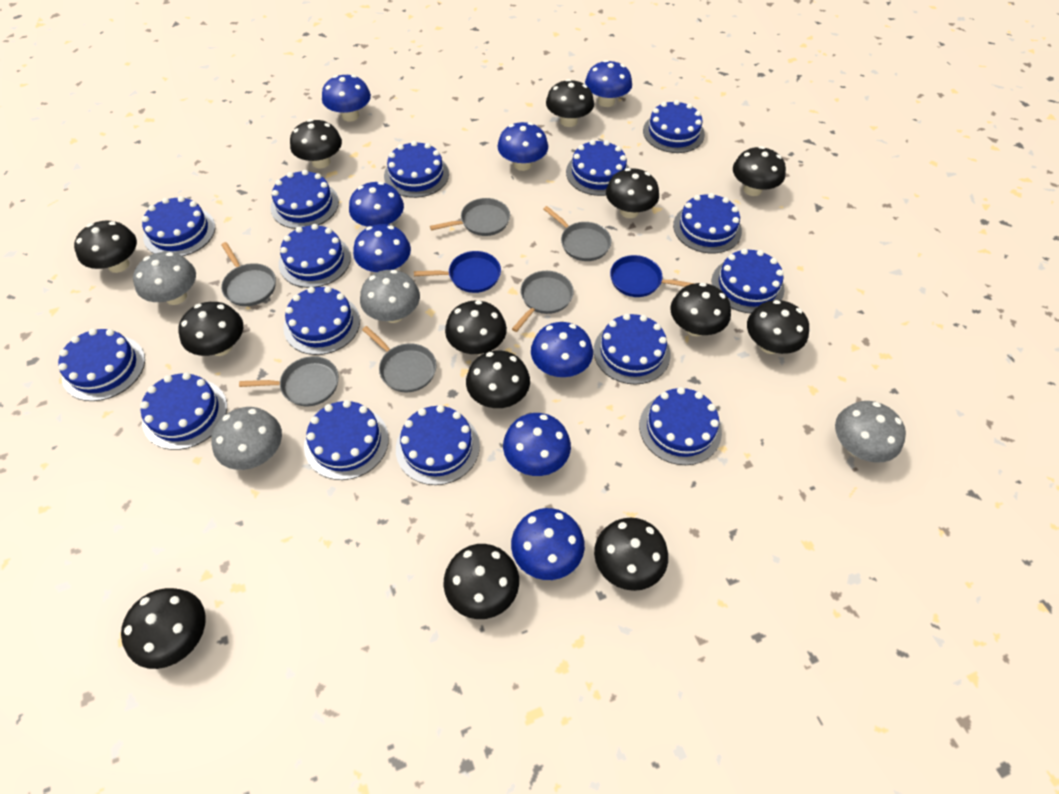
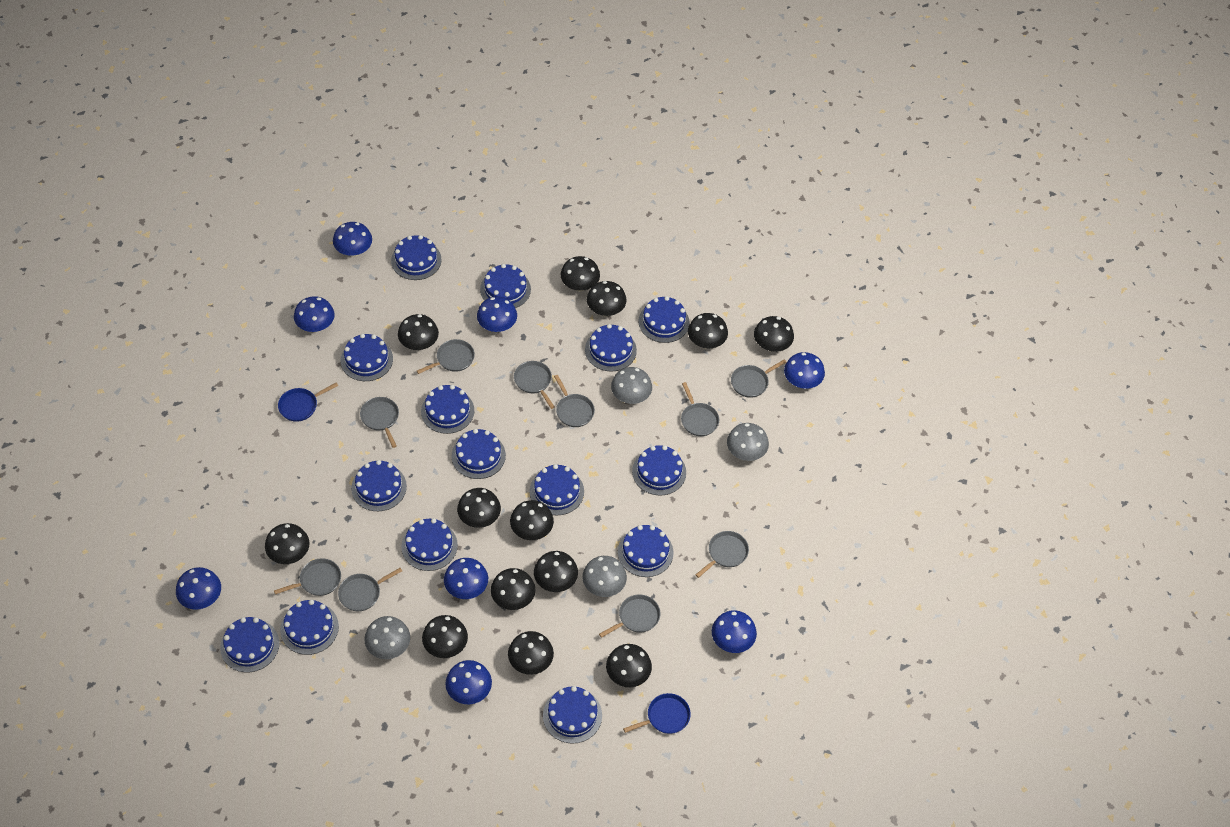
grey pan: [221,242,276,306] [239,356,339,406] [362,326,437,392] [430,198,510,236] [512,271,574,332] [543,206,612,261] = 6 -> [274,558,341,596] [338,568,402,611] [360,397,399,448] [417,339,475,374] [514,361,555,409] [554,375,595,427] [599,594,660,638] [681,382,719,436] [695,531,749,578] [731,359,787,398] = 10

